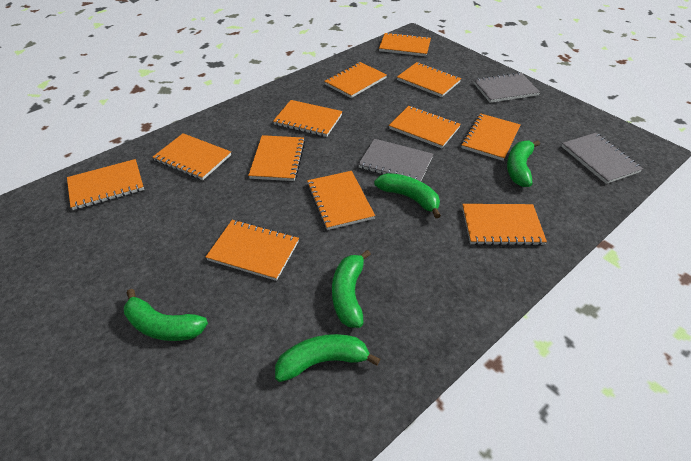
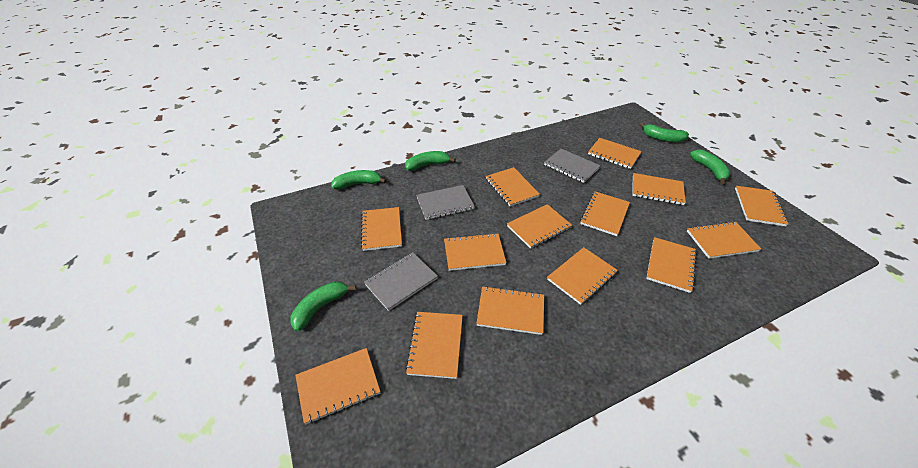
orange notebook: [67,159,144,210] [153,133,231,180] [206,220,299,281] [248,135,305,181] [273,100,343,137] [307,171,375,230] [324,62,387,98] [379,32,431,57] [389,106,461,148] [397,62,461,97] [461,113,521,161] [462,204,547,246] = 12 -> [295,348,381,424] [361,207,402,251] [405,312,463,379] [444,233,506,271] [476,286,544,335] [486,167,540,206] [507,204,572,249] [547,247,618,305] [580,192,630,236] [588,138,642,169] [632,173,686,205] [646,237,697,293] [687,221,761,259] [735,186,789,226] = 14

